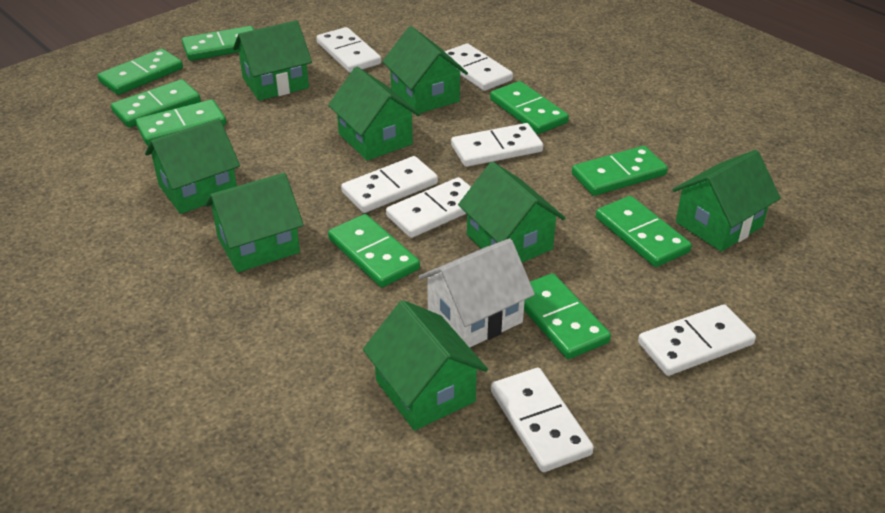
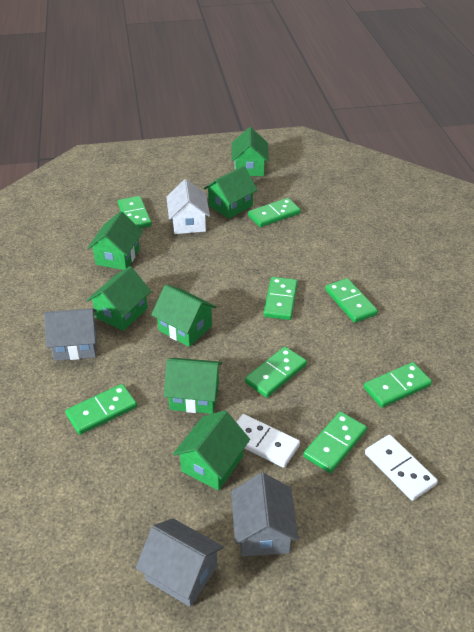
green domino: [98,49,183,95] [111,79,201,128] [135,99,226,146] [182,26,254,61] [328,214,420,287] [490,81,569,134] [524,273,611,359] [572,146,668,196] [596,196,692,267] = 9 -> [65,384,137,435] [118,196,152,228] [245,347,307,398] [248,198,301,227] [264,277,298,320] [303,411,367,473] [325,278,378,323] [364,362,432,408] = 8
green house: [145,118,240,214] [205,173,304,273] [233,20,312,101] [328,67,420,161] [363,300,488,431] [382,26,468,113] [458,162,565,262] [672,150,781,252] = 8 -> [87,211,143,270] [87,266,151,331] [151,284,217,347] [164,358,222,414] [173,410,250,491] [204,166,258,219] [231,127,269,176] = 7
grey house: none = 0 -> [44,308,97,361] [136,518,224,607] [231,473,299,556] = 3
white domino: [316,27,381,73] [341,156,438,213] [386,177,471,238] [444,43,513,91] [451,123,543,167] [491,368,594,472] [638,304,756,376] = 7 -> [236,414,300,468] [365,435,438,501] = 2

